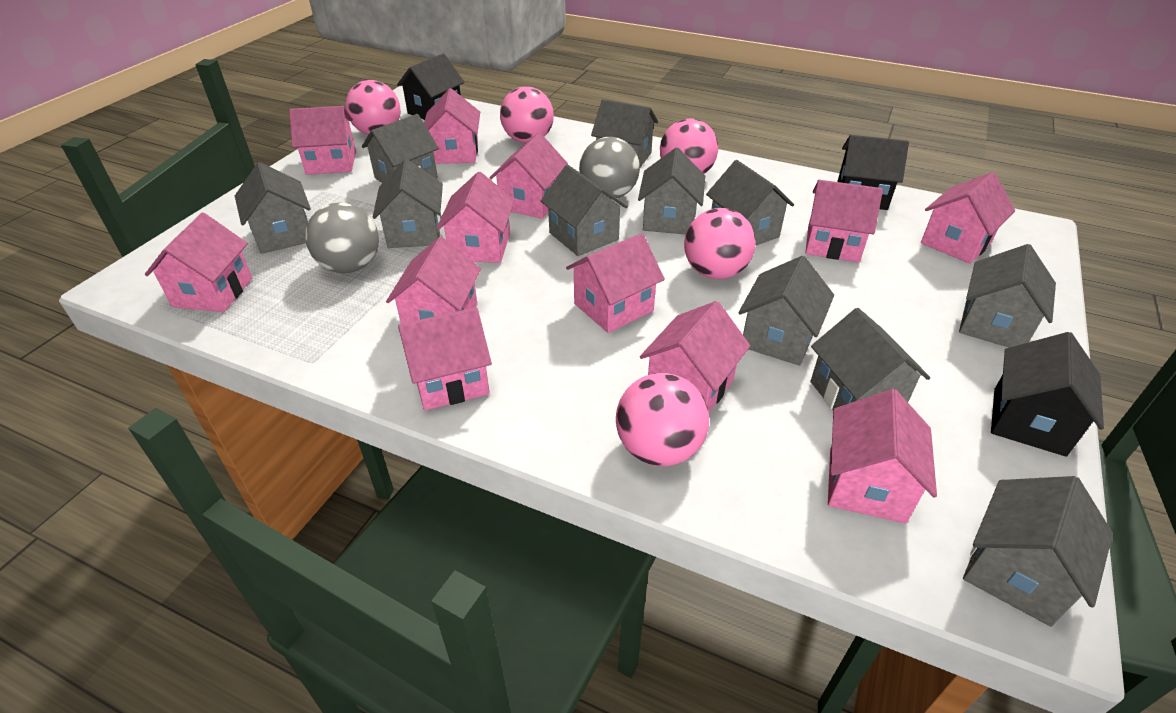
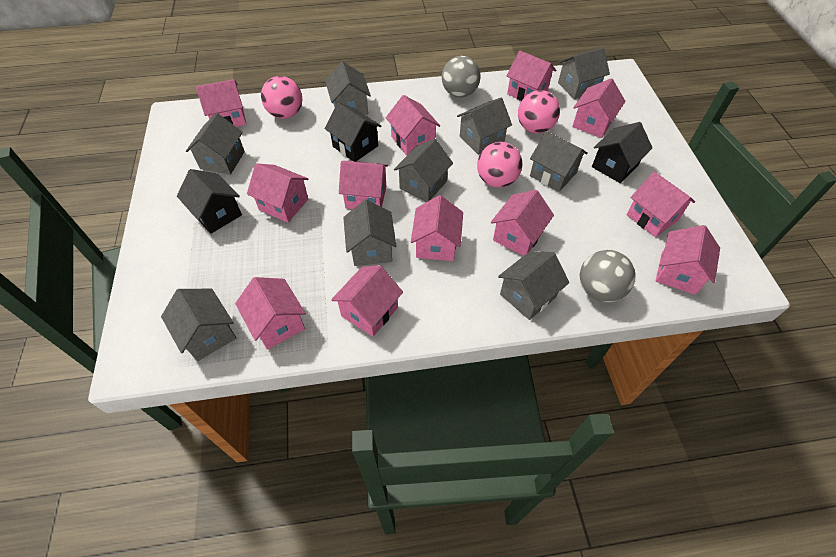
grey house: [235,162,311,254] [362,114,439,183] [373,159,443,248] [541,165,628,256] [591,99,658,167] [638,148,705,235] [706,160,794,246] [739,256,834,366] [810,308,930,409] [959,244,1056,347] [963,476,1113,627] = 11 -> [161,289,236,361] [186,113,245,175] [325,61,371,115] [343,200,396,266] [394,139,453,202] [457,98,512,155] [498,251,569,320] [530,131,588,192] [558,47,610,99] = 9
pink ball: [345,80,401,135] [500,86,554,143] [616,373,709,466] [660,119,718,174] [684,208,756,279] = 5 -> [261,76,302,119] [477,142,522,188] [518,90,560,134] = 3

